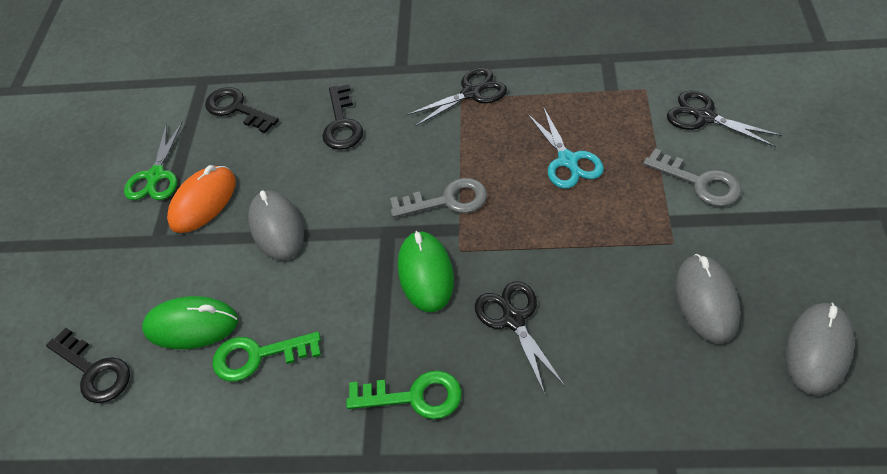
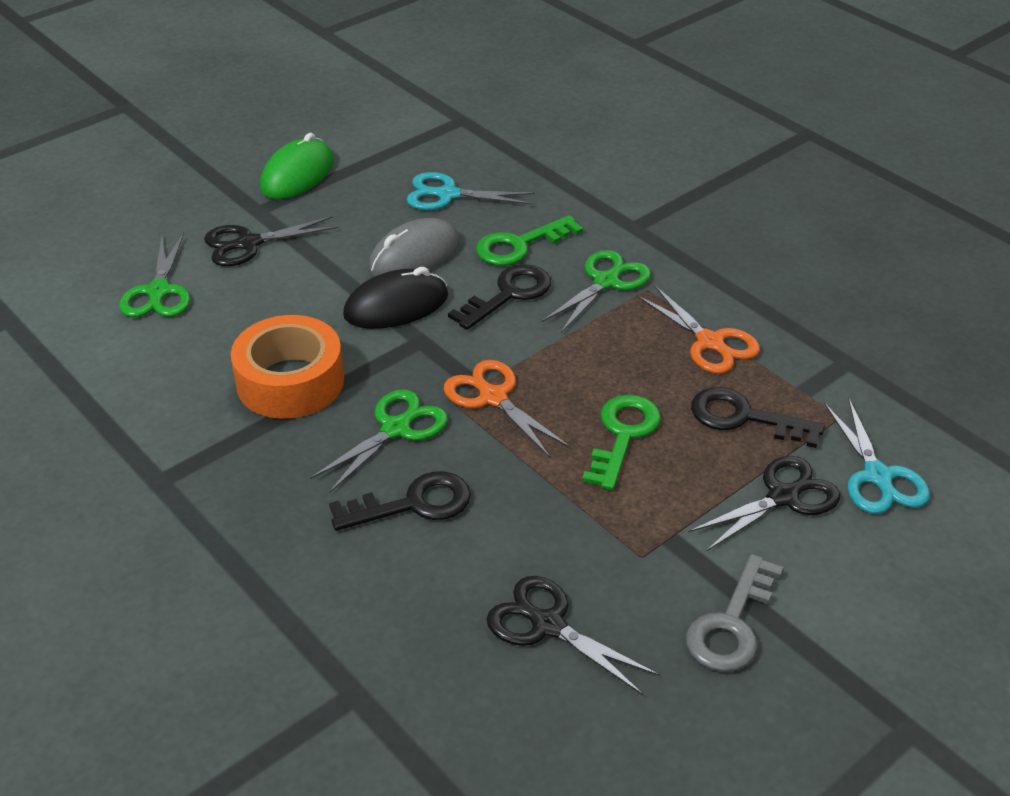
black mouse: none = 0 -> [343,267,448,329] = 1
green mouse: [142,296,238,349] [398,231,454,312] = 2 -> [260,133,334,199] = 1
green scissors: [124,122,182,200] = 1 -> [119,233,190,317] [310,389,448,493] [542,250,651,333] = 3
grey key: [390,178,487,218] [643,148,742,207] = 2 -> [686,554,783,672] = 1
grey mouse: [248,190,304,261] [675,254,740,344] [786,303,855,396] = 3 -> [369,218,460,276] = 1
orange mouse: [167,165,236,233] = 1 -> none = 0
orange scissors: none = 0 -> [444,360,570,457] [637,286,760,374] = 2
orange tape: none = 0 -> [231,315,344,419] = 1
turquoise scissors: [528,108,604,189] = 1 -> [406,172,535,210] [824,399,930,514] = 2

